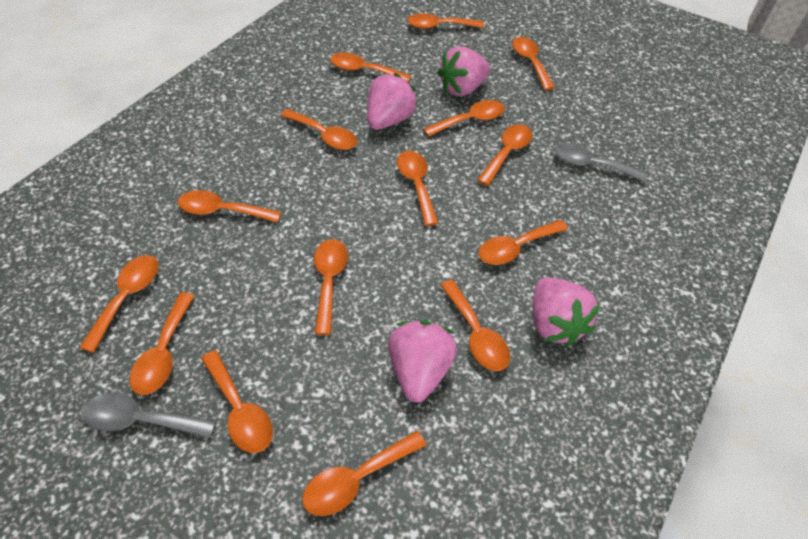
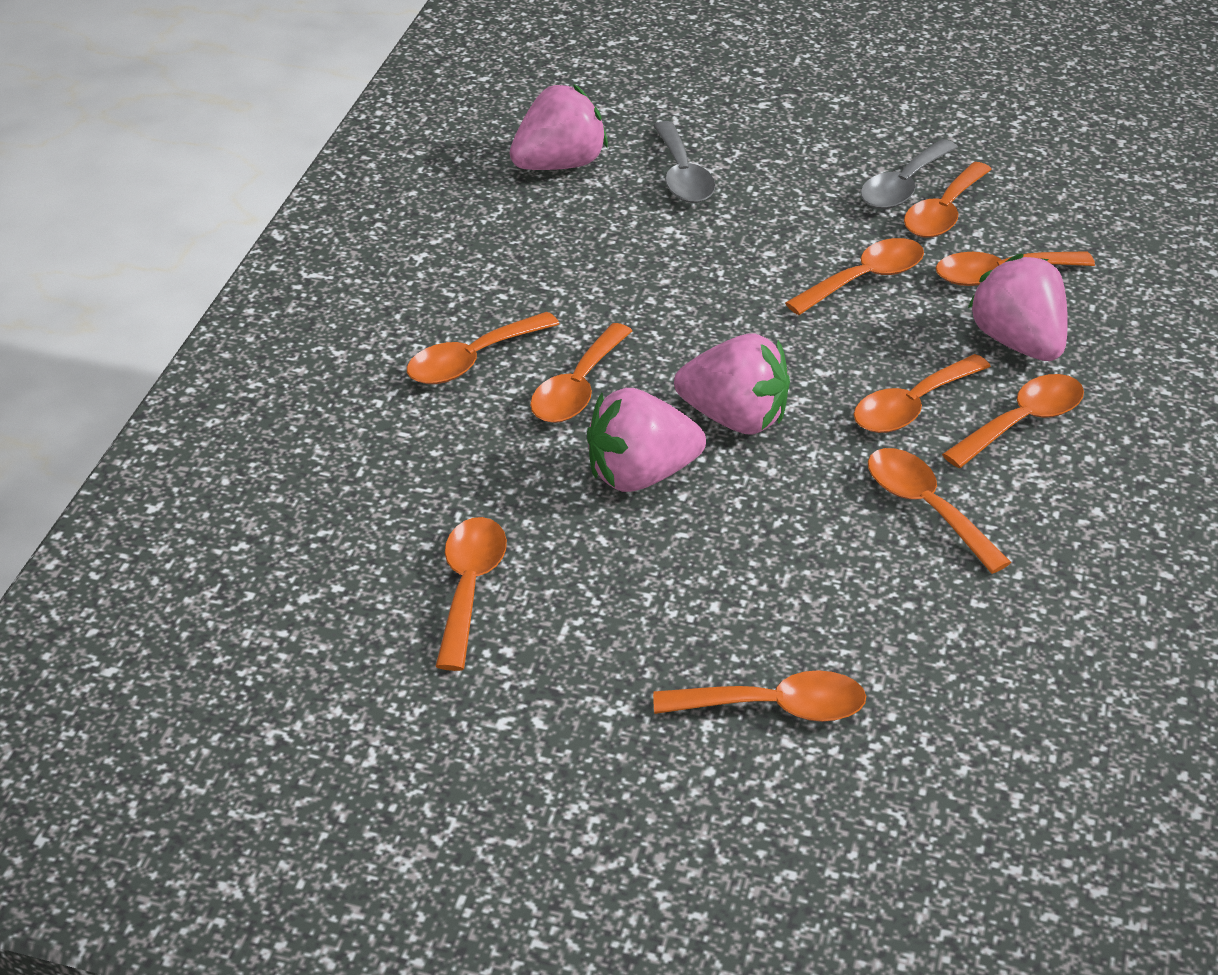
orange spoon: [79,255,158,353] [130,293,194,395] [178,190,281,223] [201,350,273,453] [281,109,357,150] [302,431,427,516] [314,239,348,335] [330,53,411,83] [397,151,438,226] [407,13,484,29] [423,100,505,137] [440,280,510,371] [477,124,532,186] [478,220,568,265] [512,37,555,90] = 15 -> [407,312,559,384] [435,517,507,671] [530,323,632,423] [653,670,866,722] [785,238,924,315] [854,354,991,433] [868,448,1011,574] [904,162,992,238] [936,251,1095,286] [942,374,1084,468] = 10

